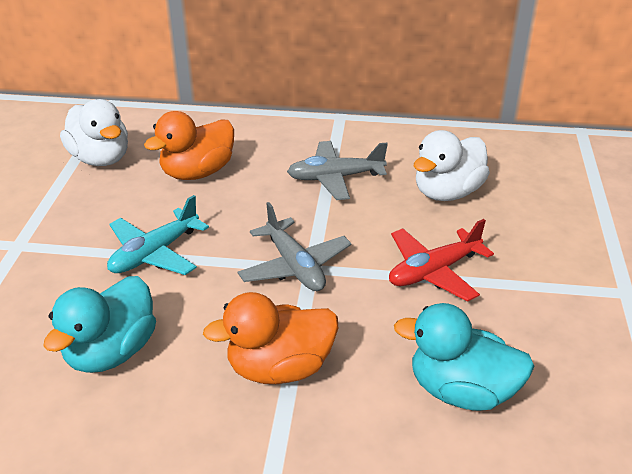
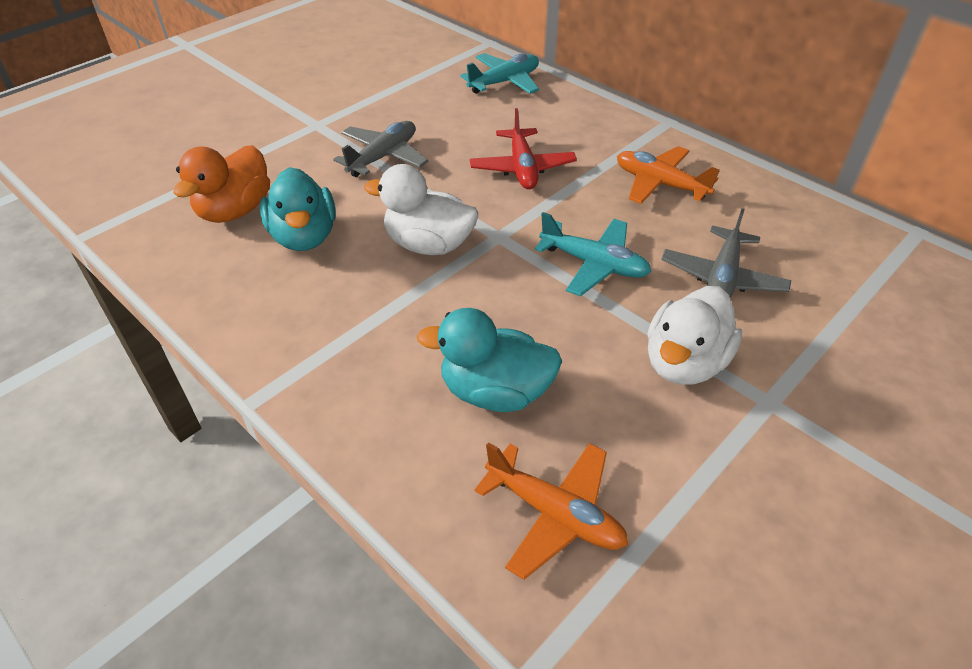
orange duck: [144,111,234,180] [203,292,338,384] = 2 -> [173,145,270,223] = 1
orange plane: none = 0 -> [474,442,628,580] [617,146,720,204] = 2
turquoise plane: [107,195,209,275] = 1 -> [460,53,539,94] [535,212,651,296] = 2

